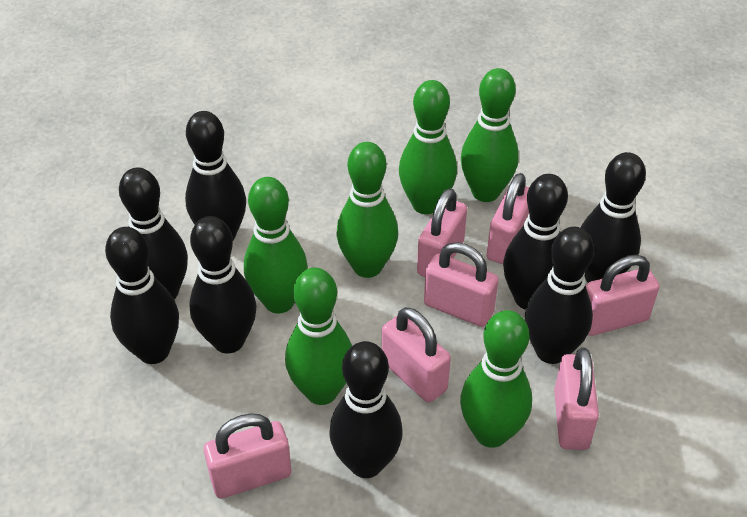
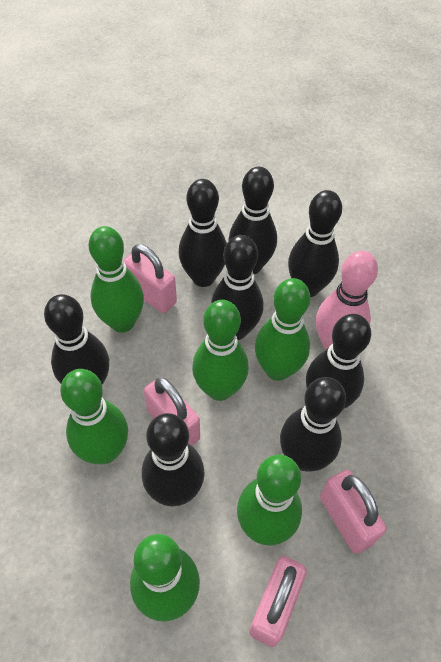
pink bowling pin: none = 0 -> [316,251,378,350] = 1
pink padlock: [204,413,291,499] [382,307,451,403] [417,188,467,277] [424,242,499,327] [487,173,529,264] [554,348,599,450] [586,255,660,336] = 7 -> [123,244,177,313] [144,377,200,446] [249,556,307,647] [320,470,387,554] = 4

